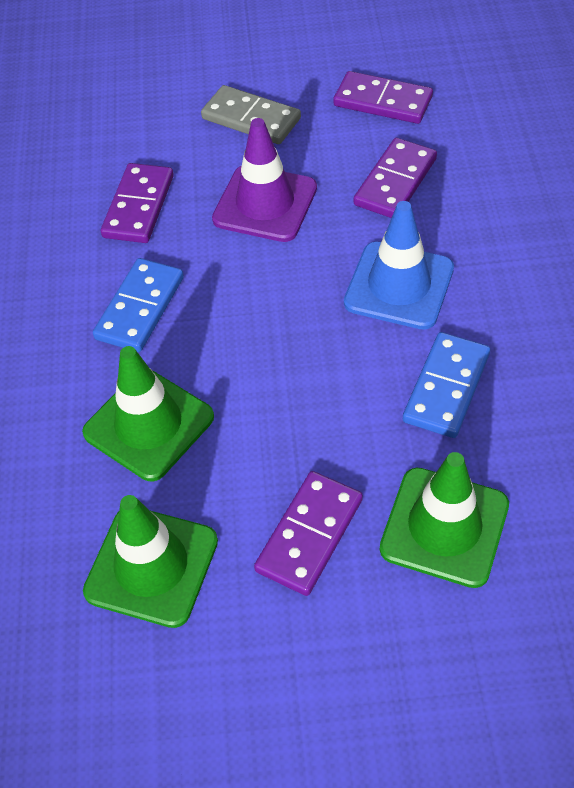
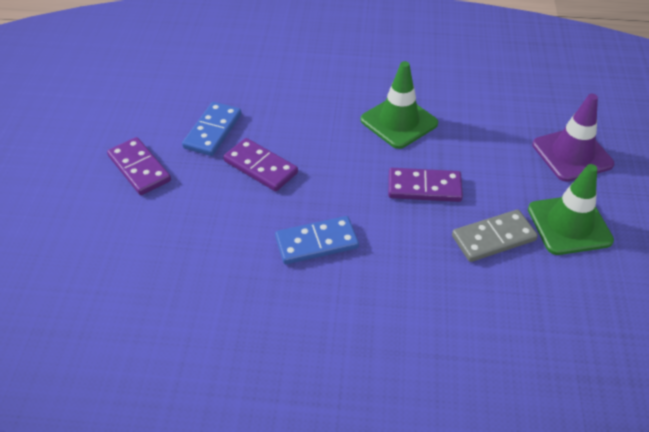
blue traffic cone: [344,201,454,330] = 1 -> none = 0
green traffic cone: [82,346,214,481] [83,495,218,628] [380,452,509,588] = 3 -> [360,61,438,149] [528,164,614,255] = 2
purple domino: [101,163,174,243] [254,471,363,596] [333,71,433,124] [354,138,437,218] = 4 -> [107,137,171,195] [223,138,298,192] [388,168,463,202] = 3

